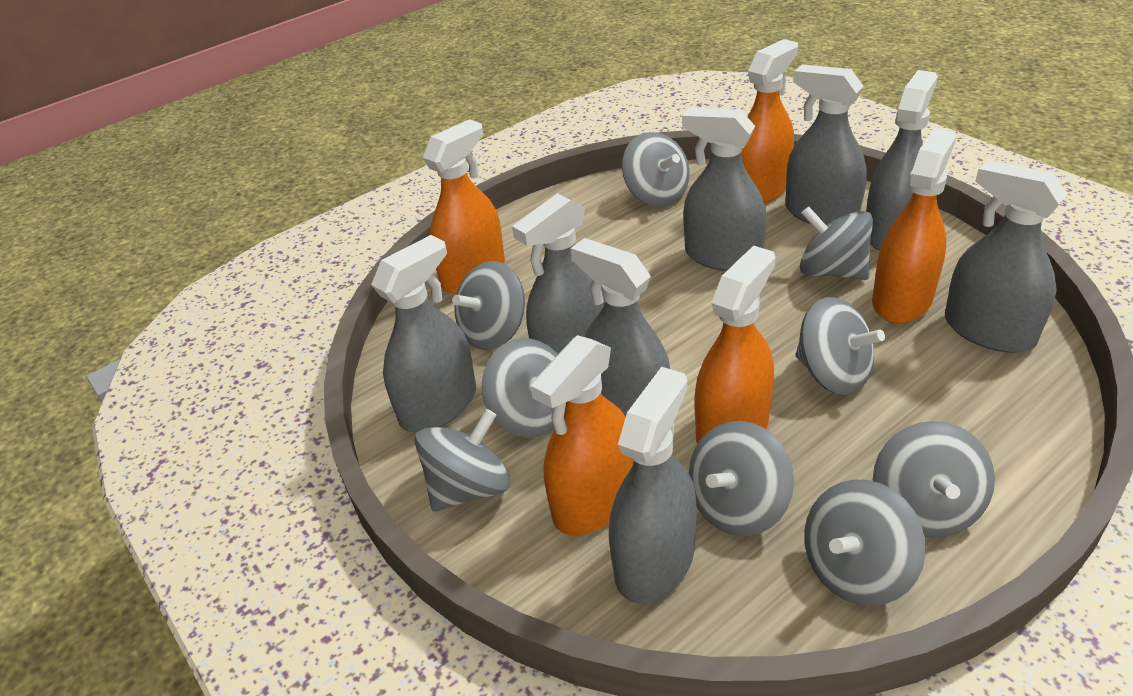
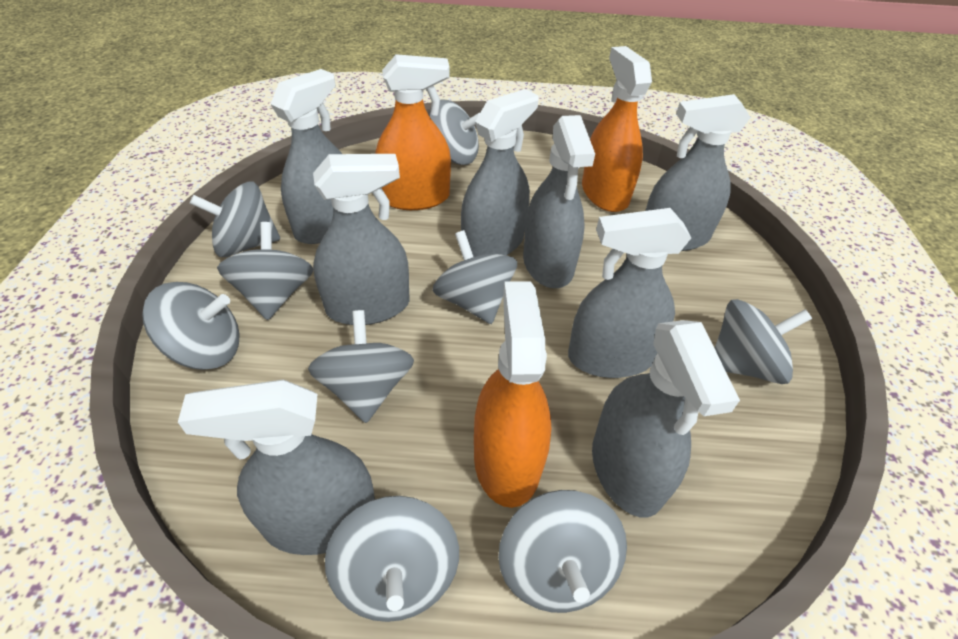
orange spray bottle: [423,119,505,294] [530,335,634,536] [695,245,776,444] [741,39,798,204] [872,128,956,323] = 5 -> [375,54,451,210] [474,281,551,508] [582,46,652,212] = 3

